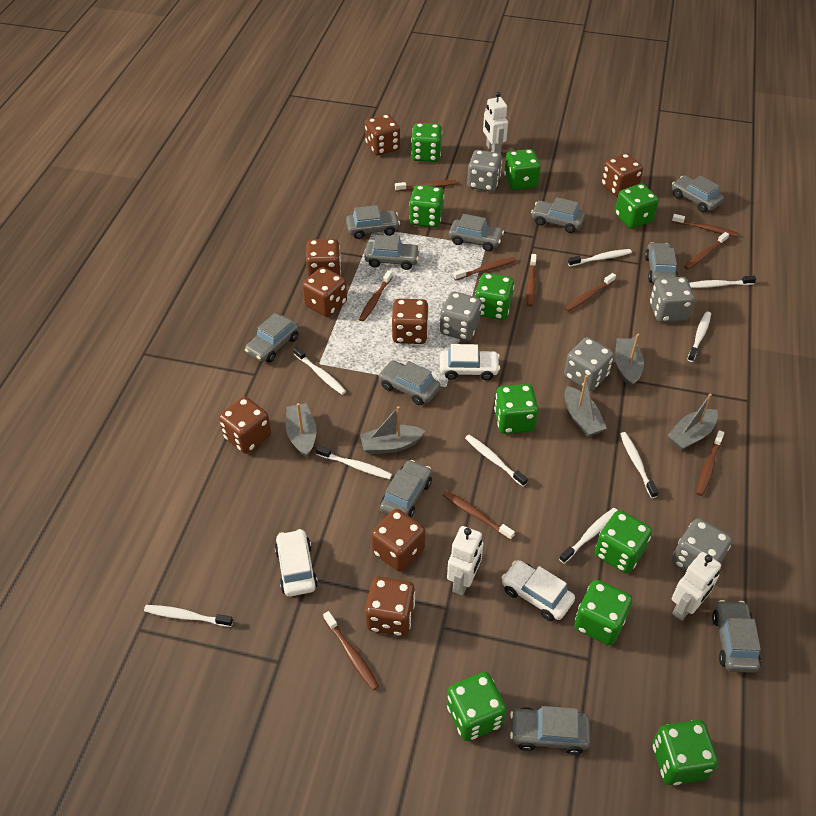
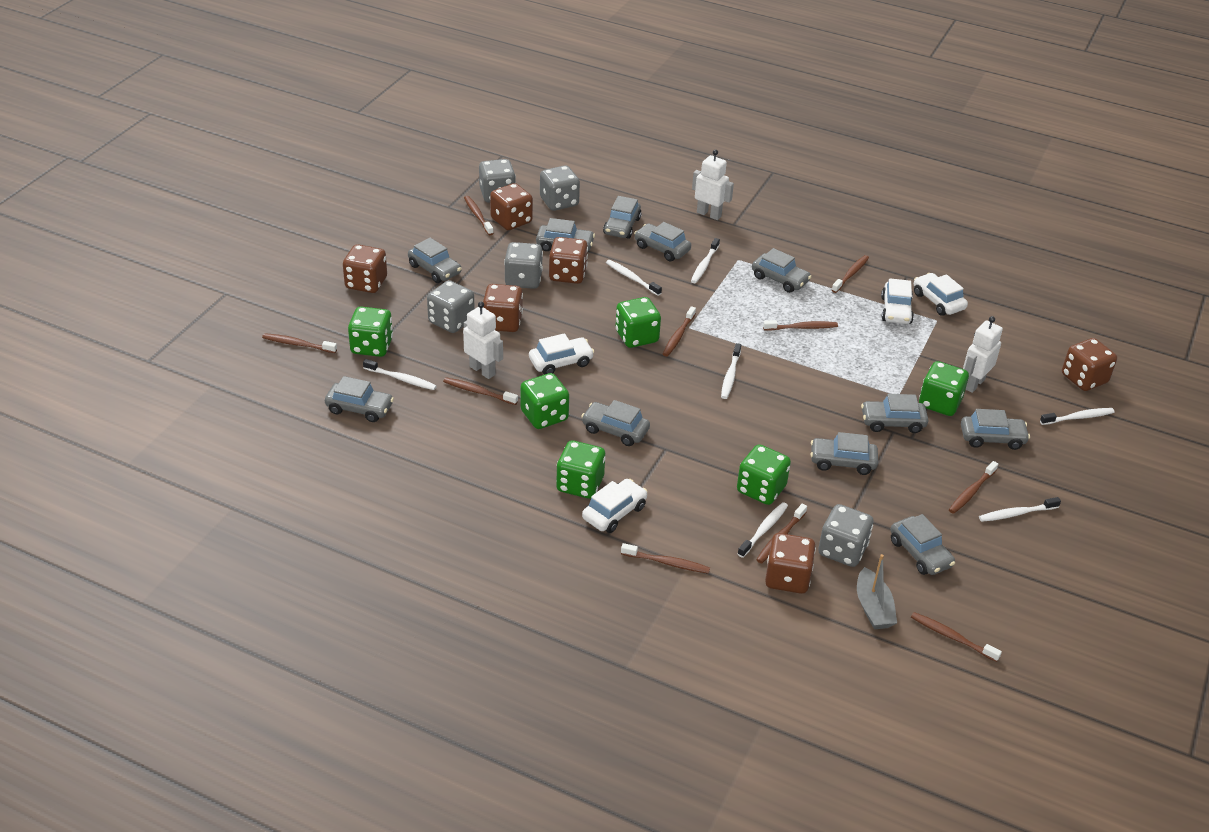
brown dice: [219,397,271,454] [302,267,347,317] [306,239,341,277] [365,114,400,155] [365,577,415,636] [371,509,425,572] [392,299,429,344] [601,153,643,197] = 8 -> [343,244,387,293] [483,284,523,332] [490,183,533,230] [549,237,588,284] [765,533,816,594] [1062,338,1117,391] = 6
green dice: [409,185,444,228] [411,123,442,162] [447,672,506,741] [475,273,514,320] [494,384,538,434] [504,149,541,190] [574,580,633,645] [595,510,652,573] [615,184,659,229] [652,720,718,785] = 10 -> [348,307,393,357] [520,373,569,429] [556,440,606,499] [615,297,661,348] [737,444,791,505] [919,361,969,416] = 6
grey boat: [286,403,317,458] [360,406,425,454] [565,375,607,437] [615,334,644,388] [667,394,718,450] = 5 -> [857,554,897,629] = 1
white car: [274,529,318,597] [440,344,500,380] [501,560,575,621] = 3 -> [529,333,594,375] [582,479,647,533] [881,278,914,324] [914,273,968,316] = 4
white toothbrush: [144,605,233,627] [293,347,346,395] [316,446,392,479] [465,435,528,486] [559,508,618,563] [568,249,632,266] [620,432,658,498] [687,312,711,362] [689,276,756,288] = 9 -> [363,359,437,390] [606,260,662,296] [691,238,720,283] [721,343,741,399] [738,502,788,558] [979,497,1061,522] [1040,408,1115,425] = 7

